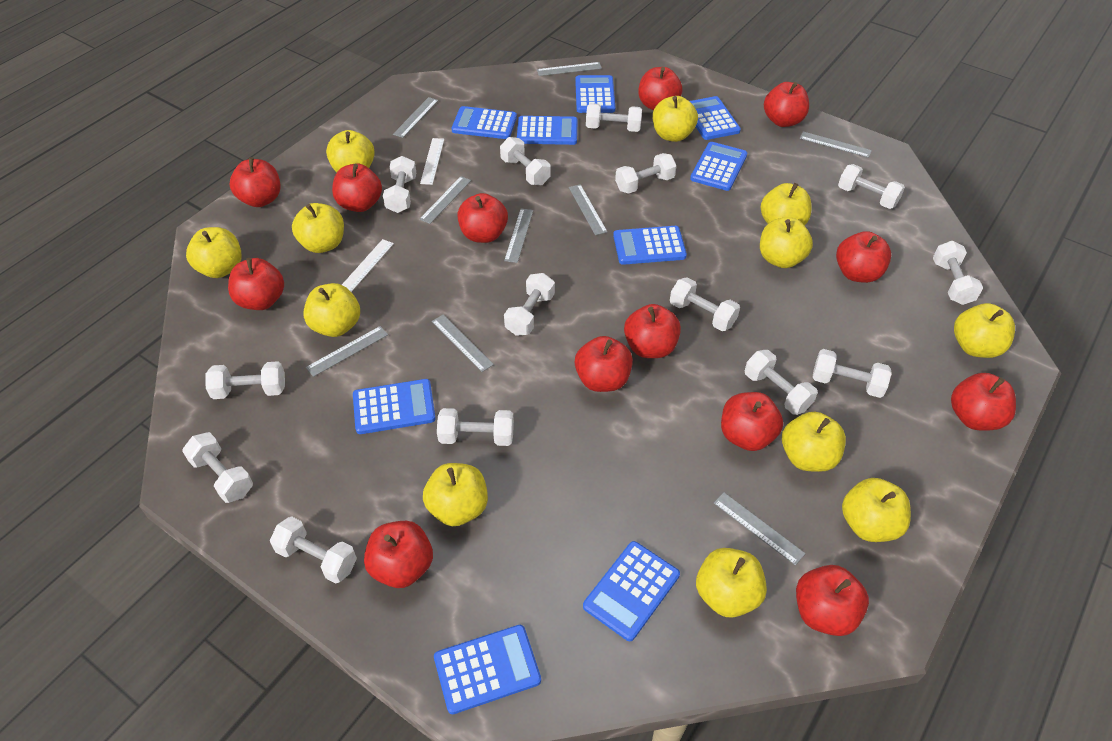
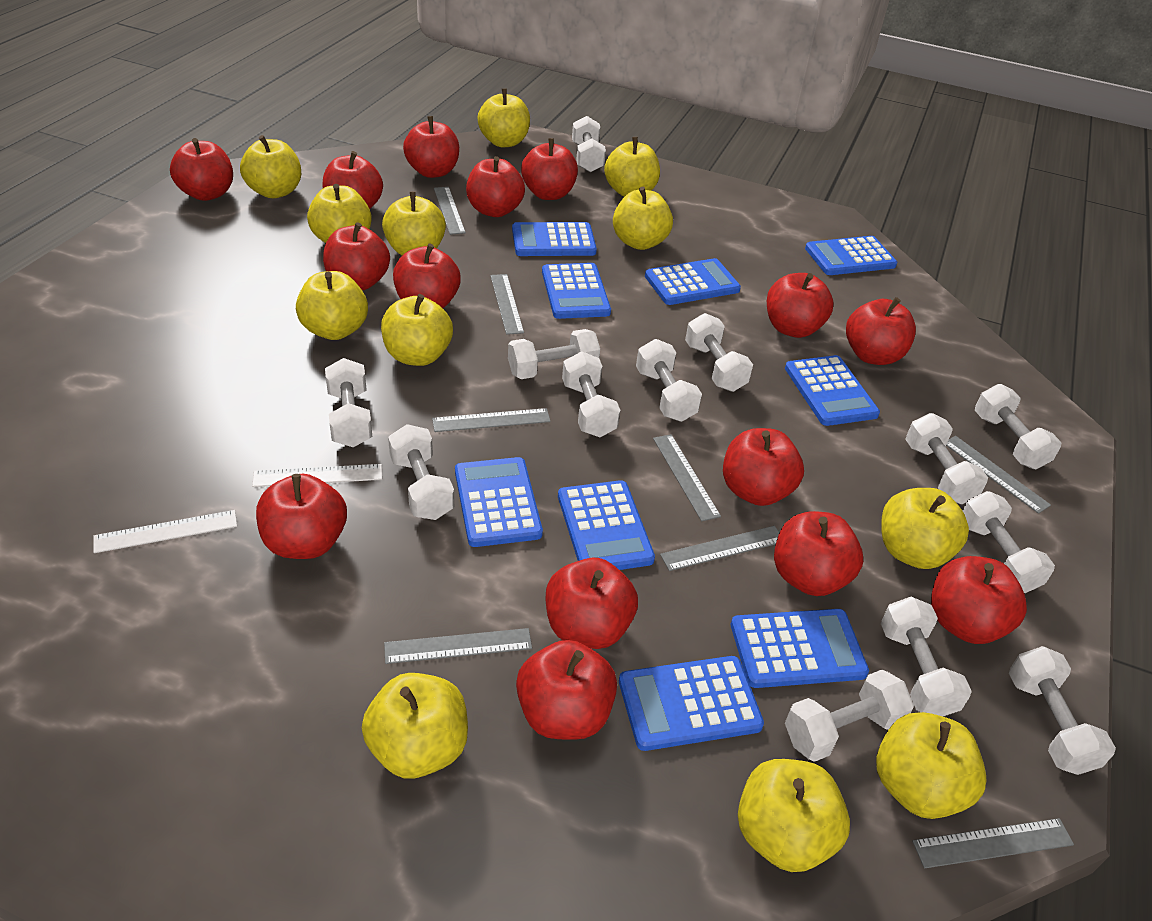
grey ruler: [306,326,388,377] [393,97,438,138] [419,176,471,224] [432,314,494,372] [504,208,533,263] [537,62,602,76] [569,184,607,235] [714,492,806,565] [799,131,872,158] = 9 -> [384,628,532,664] [432,408,551,432] [434,187,466,235] [490,274,524,335] [653,434,721,521] [660,526,779,571] [912,818,1074,869] [946,436,1051,514] = 8
red apple: [228,258,284,310] [230,157,280,207] [332,163,382,212] [364,521,433,588] [457,193,508,243] [575,336,633,392] [624,304,681,358] [639,67,682,110] [721,392,783,451] [764,82,809,127] [796,565,869,636] [836,231,891,283] [951,373,1016,431] = 13 -> [170,138,233,201] [256,474,347,559] [323,151,383,209] [323,222,390,290] [393,243,461,308] [403,116,459,178] [466,156,525,217] [516,640,617,740] [521,138,578,200] [546,558,638,649] [723,428,804,506] [767,273,833,338] [774,511,863,596] [846,297,916,365] [931,556,1027,644] = 15
white dumbbell: [182,432,253,503] [205,361,285,399] [270,517,357,583] [383,156,416,213] [437,408,514,446] [500,137,551,185] [504,273,555,336] [586,103,642,132] [615,153,677,194] [670,277,740,331] [745,350,818,415] [813,349,892,398] [838,164,905,209] [933,241,983,305] = 14 -> [325,358,372,447] [388,424,454,520] [508,329,600,379] [562,351,620,437] [572,116,606,172] [636,339,702,422] [685,313,753,392] [785,670,914,762] [880,597,972,717] [905,413,988,504] [963,491,1055,593] [975,384,1061,469] [1009,646,1116,775] = 13

